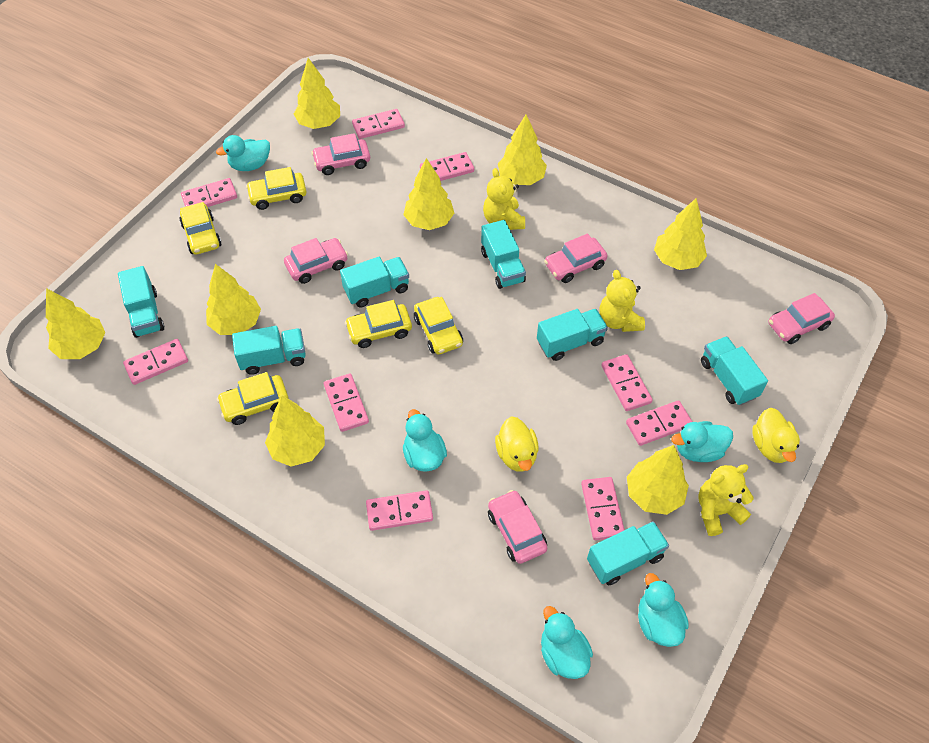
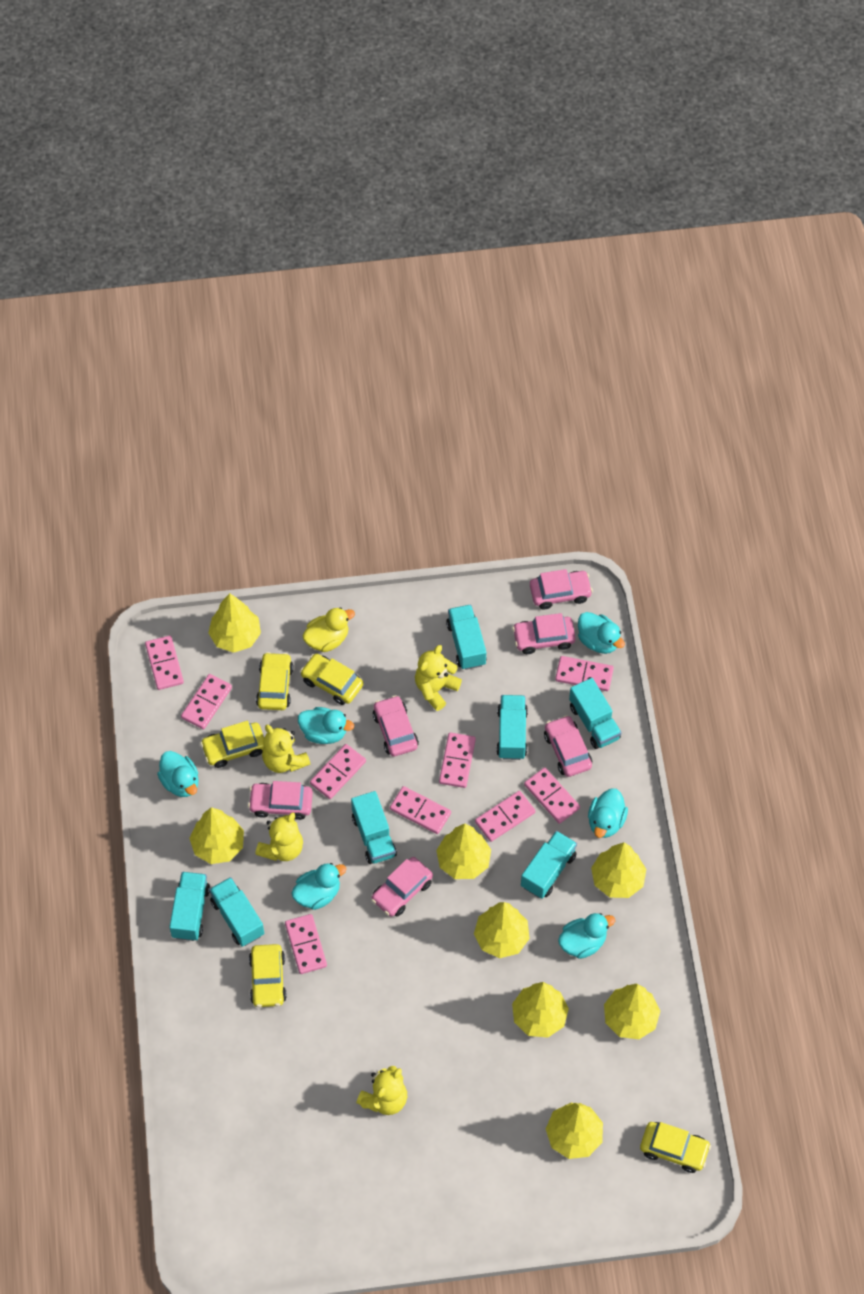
pink car: [284,238,348,284] [311,133,370,175] [488,490,547,564] [544,234,608,283] [768,293,835,344] = 5 -> [248,781,313,820] [371,857,433,917] [373,695,419,757] [512,613,576,654] [530,569,593,610] [544,715,592,777] = 6
turquoise duck: [216,135,270,171] [403,409,447,472] [541,606,593,679] [638,573,689,647] [672,421,733,462] = 5 -> [157,751,199,797] [291,863,347,910] [298,707,354,744] [558,913,615,959] [578,612,625,654] [588,788,628,838] = 6
yellow duck: [495,417,538,472] [752,408,800,463] = 2 -> [303,607,355,652] = 1
yellow teddy bear: [483,168,525,230] [600,270,645,332] [699,464,754,536] = 3 -> [255,813,303,861] [262,725,310,773] [356,1066,407,1115] [415,645,462,711] = 4

